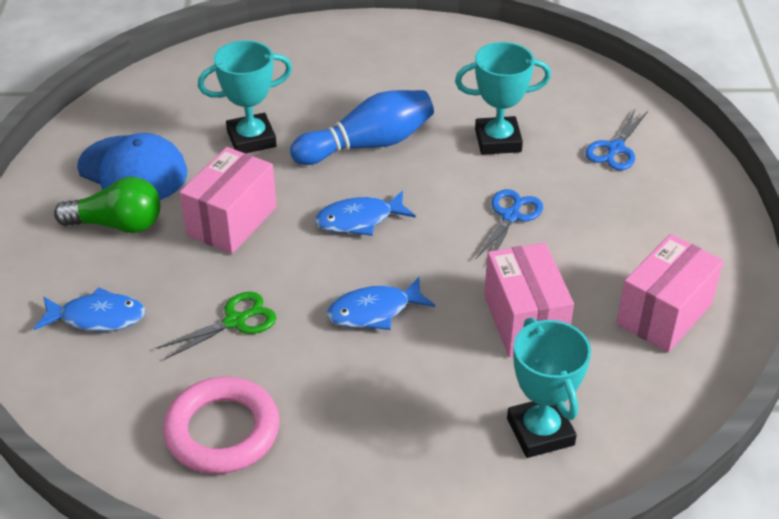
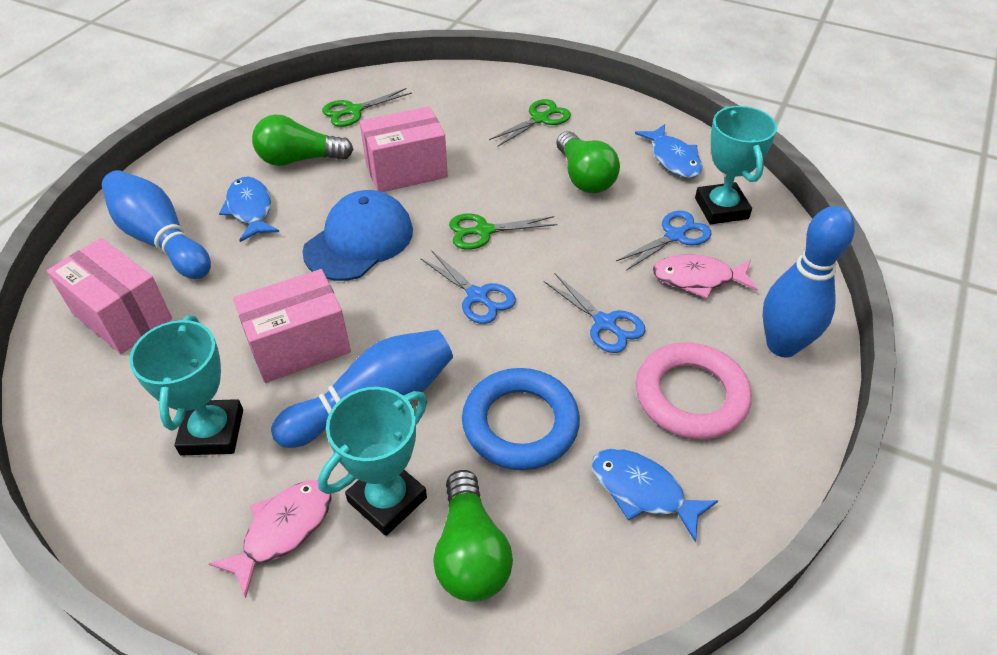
blue bowling pin: [290,90,434,165] = 1 -> [102,170,211,279] [271,329,453,448] [763,206,855,357] = 3
blue ring: none = 0 -> [462,368,580,470] = 1
blue scissors: [475,189,543,260] [585,109,648,170] = 2 -> [420,250,516,324] [544,274,645,353] [616,211,711,271] = 3
green light bulb: [54,177,161,233] = 1 -> [252,114,354,166] [433,470,513,602] [557,131,620,194] = 3
green scissors: [156,292,276,360] = 1 -> [322,88,412,127] [449,214,557,250] [489,99,571,146] = 3
pink fish: none = 0 -> [208,480,332,598] [653,254,758,298] = 2

